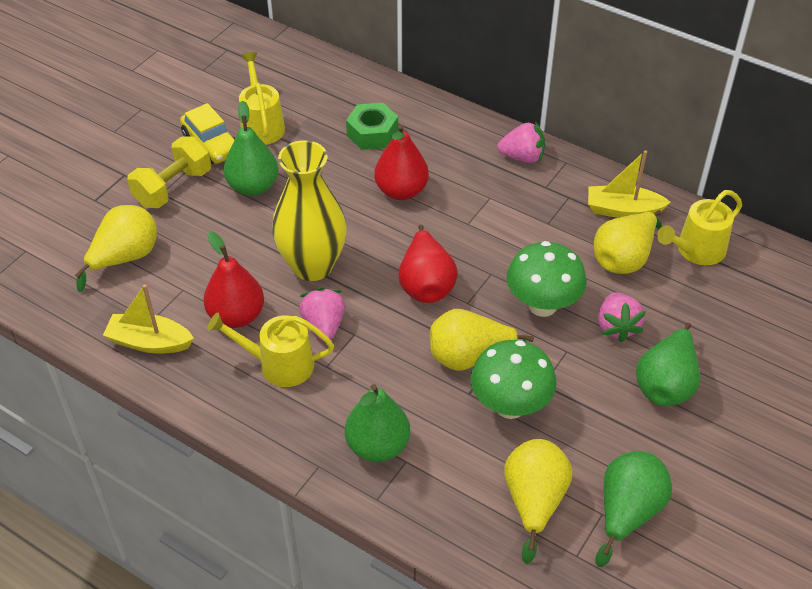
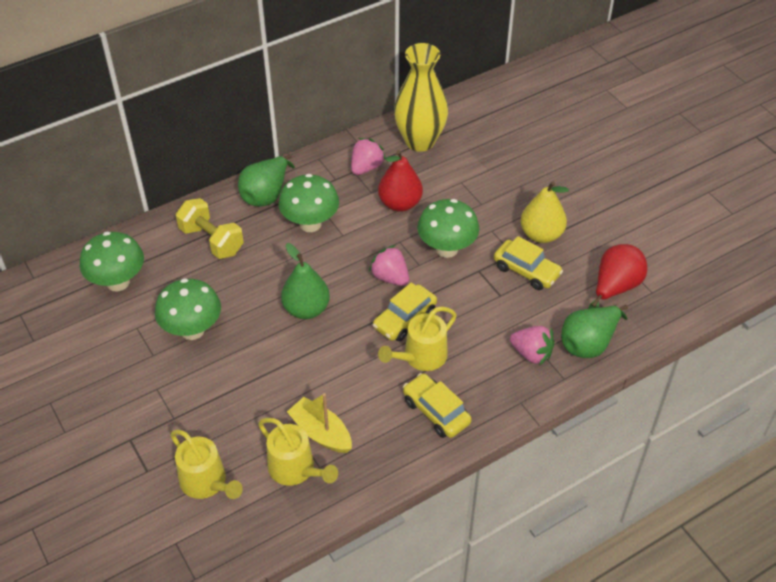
green mushroom: [471,340,557,419] [506,241,587,317] = 2 -> [80,231,144,292] [155,278,221,340] [278,174,339,232] [417,199,479,258] = 4
green nut: [346,103,398,150] = 1 -> none = 0
green pear: [224,100,278,196] [345,384,410,462] [595,451,672,567] [636,323,700,406] = 4 -> [238,154,295,206] [281,243,330,319] [561,305,628,358] = 3
red pear: [203,231,264,328] [374,124,429,200] [399,225,458,303] = 3 -> [378,150,423,212] [588,244,647,309] = 2
yellow boat: [103,284,194,354] [588,150,671,218] = 2 -> [287,393,352,453] = 1
yellow car: [180,103,236,164] = 1 -> [373,283,437,341] [403,373,472,438] [494,236,563,290] = 3
yellow pear: [75,205,157,292] [430,309,534,371] [504,439,572,564] [594,210,662,274] = 4 -> [520,181,569,243] = 1

